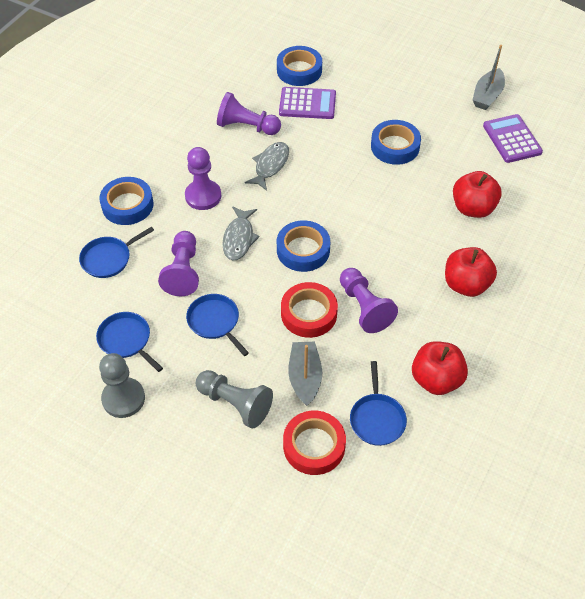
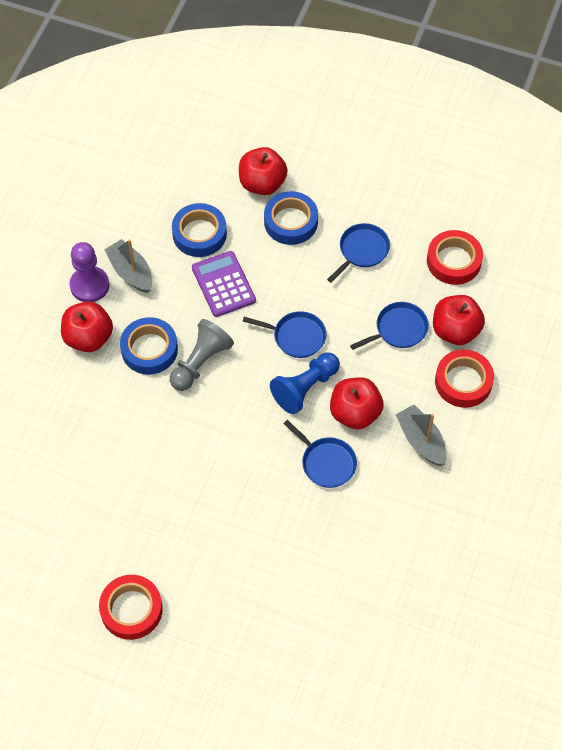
blue pawn: none = 0 -> [270,352,340,414] = 1
blue tape: [99,177,154,225] [277,46,322,86] [277,220,330,272] [371,120,421,165] = 4 -> [120,317,178,375] [172,203,227,257] [264,191,318,245] = 3
grey fish: [222,206,260,261] [245,142,289,191] = 2 -> none = 0
grey pawn: [99,353,145,418] [196,370,273,429] = 2 -> [170,319,234,391] = 1
purple calculator: [279,87,336,119] [483,114,543,163] = 2 -> [192,251,256,317] = 1
purple pawn: [158,231,199,296] [185,147,221,210] [217,92,281,135] [340,268,398,333] = 4 -> [69,242,109,302] = 1
red apple: [412,341,468,395] [445,247,497,297] [453,171,502,218] = 3 -> [61,301,113,352] [239,147,288,195] [330,377,384,430] [433,295,485,345] = 4
red tape: [281,282,338,338] [283,411,346,475] = 2 -> [99,575,163,640] [427,230,483,285] [435,349,494,408] = 3

